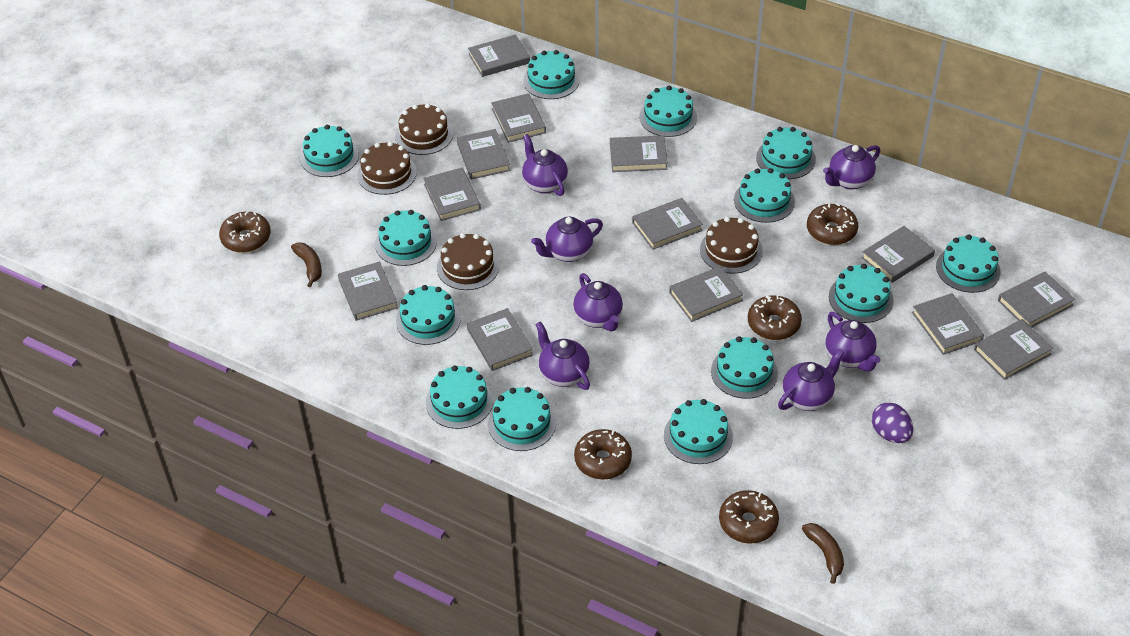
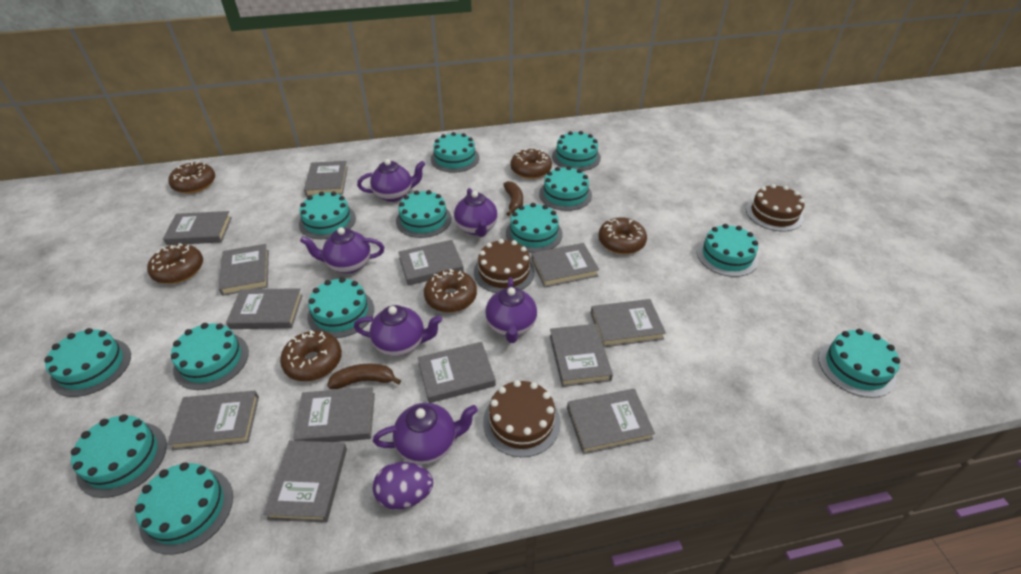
brown cake: [357,141,417,195] [395,103,453,155] [437,233,499,290] [700,217,763,274] = 4 -> [474,239,535,293] [483,380,560,457] [746,184,805,232] = 3
brown donut: [219,211,271,253] [574,429,632,480] [719,490,779,543] [748,295,802,340] [807,203,858,245] = 5 -> [147,243,203,284] [168,162,215,194] [280,330,342,381] [424,269,477,313] [511,149,552,179] [598,217,647,254] = 6
purple teapot: [522,134,568,196] [531,217,603,262] [535,321,590,390] [573,273,623,331] [778,349,844,411] [823,145,880,190] [825,312,880,372] = 7 -> [300,227,384,274] [354,305,442,356] [357,159,425,202] [373,403,478,465] [454,188,498,237] [485,277,537,343] = 6

